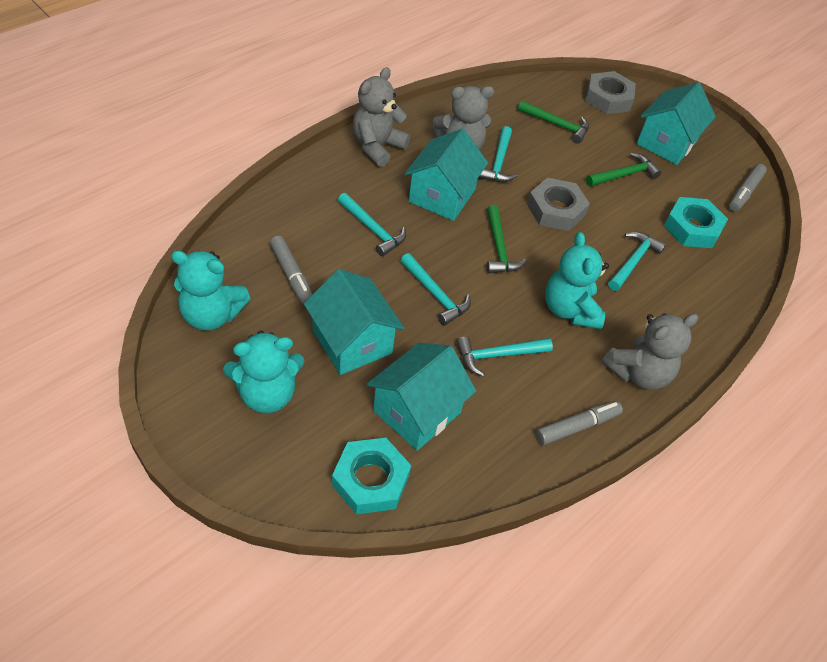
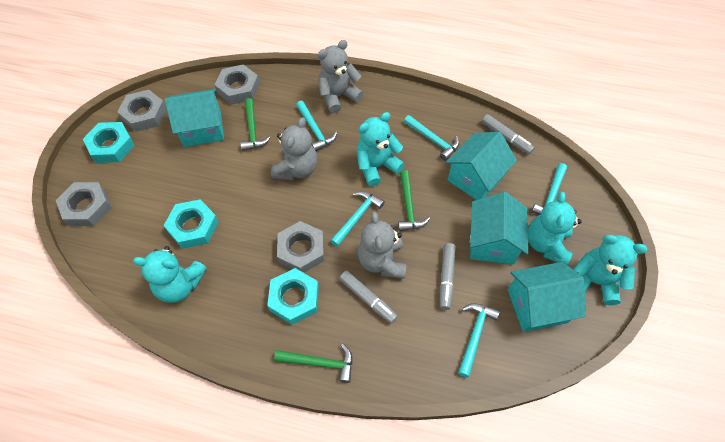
grey nut: [527,178,590,231] [585,71,636,114] = 2 -> [56,182,112,226] [117,90,167,132] [215,64,260,105] [277,221,324,273] = 4
turquoise nut: [332,438,411,514] [664,197,728,248] = 2 -> [83,122,135,163] [164,199,219,249] [267,268,319,325] = 3
turquoise teddy bear: [171,250,250,331] [223,331,304,413] [545,232,609,329] = 3 -> [133,246,207,303] [357,112,405,187] [528,192,582,265] [574,235,647,305] = 4

